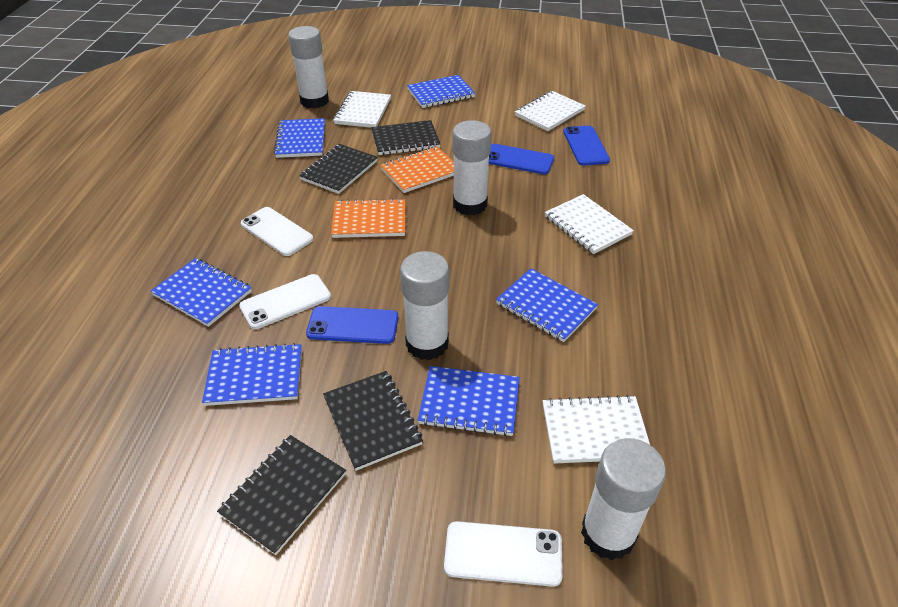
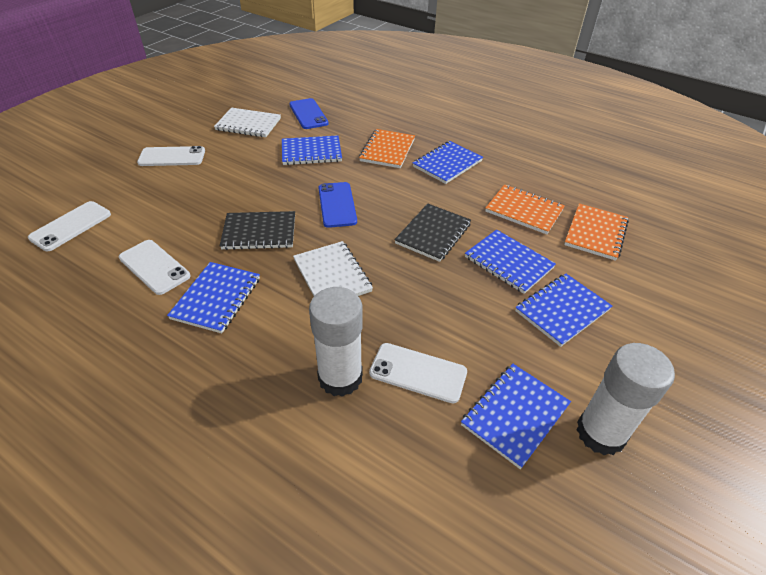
black notebook: [217,435,346,555] [299,144,378,194] [323,371,423,471] [371,120,440,155] = 4 -> [220,211,295,250] [394,204,471,262] = 2
blue phone: [306,306,398,344] [489,144,554,175] [563,126,610,166] = 3 -> [289,98,329,129] [318,182,357,228] = 2
orange notebook: [331,198,405,238] [381,146,454,193] = 2 -> [359,129,415,168] [485,184,565,234] [564,204,629,261] = 3
white glue stick: [288,26,329,108] [400,251,449,360] [452,120,492,215] [581,438,666,560] = 4 -> [309,287,363,397] [576,343,675,455] = 2
white notebook: [333,91,391,128] [515,91,586,131] [543,395,650,464] [545,194,634,254] = 4 -> [214,108,281,137] [293,241,373,296] = 2
white phone: [239,274,331,329] [241,207,314,256] [444,521,563,587] = 3 -> [28,201,111,251] [119,240,190,295] [137,146,205,166] [369,343,467,403] = 4

